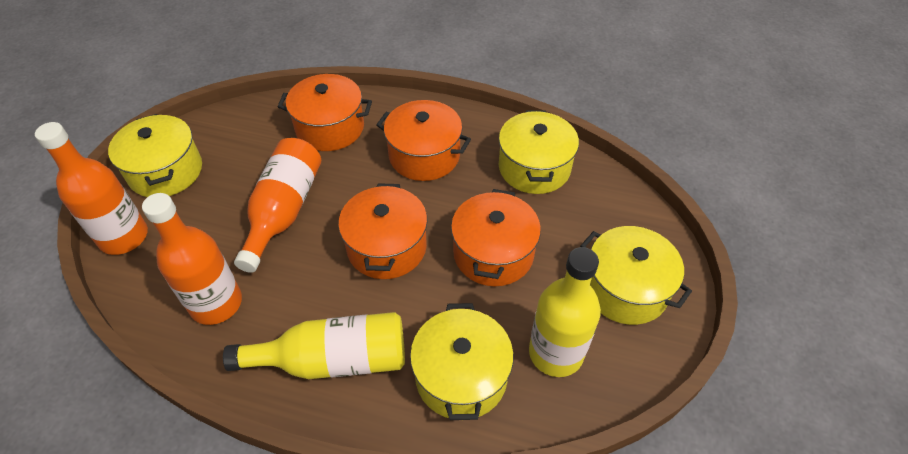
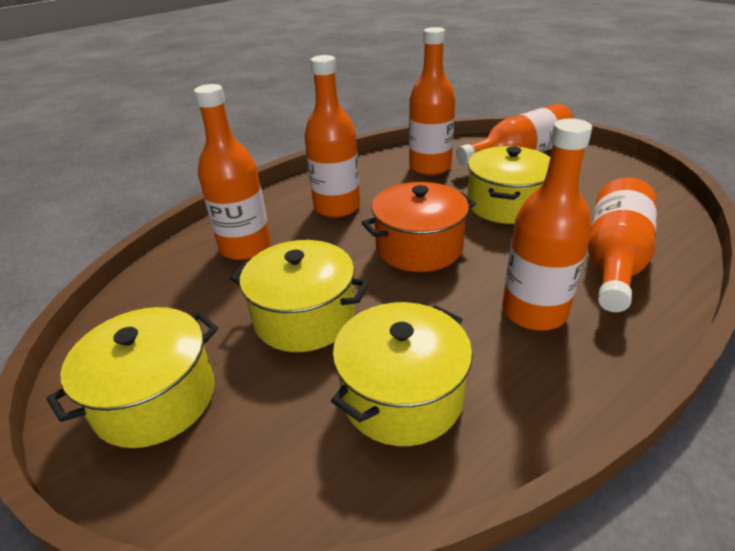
orange bottle: [35,122,148,255] [142,193,242,325] [234,138,321,273] = 3 -> [194,84,271,260] [304,55,360,218] [409,27,455,175] [456,104,574,166] [502,118,592,331] [588,177,657,312] = 6
orange pot: [278,74,372,151] [338,183,427,279] [376,100,471,181] [451,189,541,286] = 4 -> [362,182,476,272] = 1
yellow bottle: [223,312,405,379] [529,247,601,377] = 2 -> none = 0

